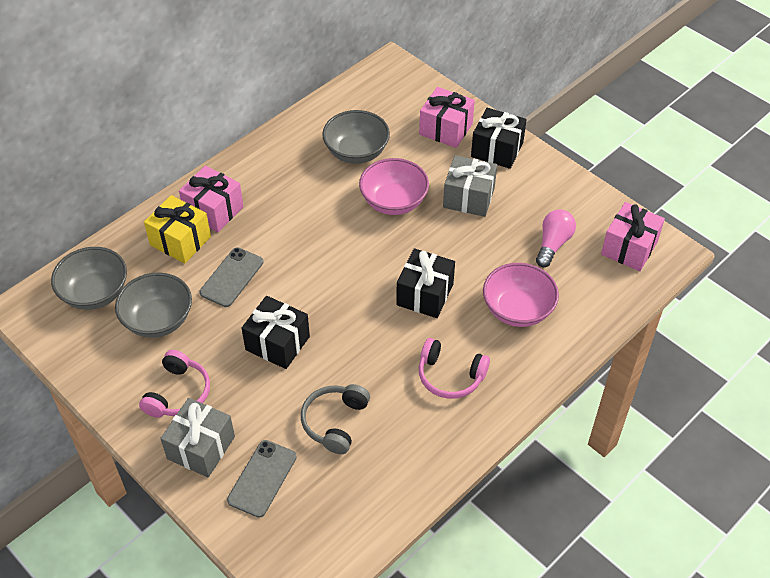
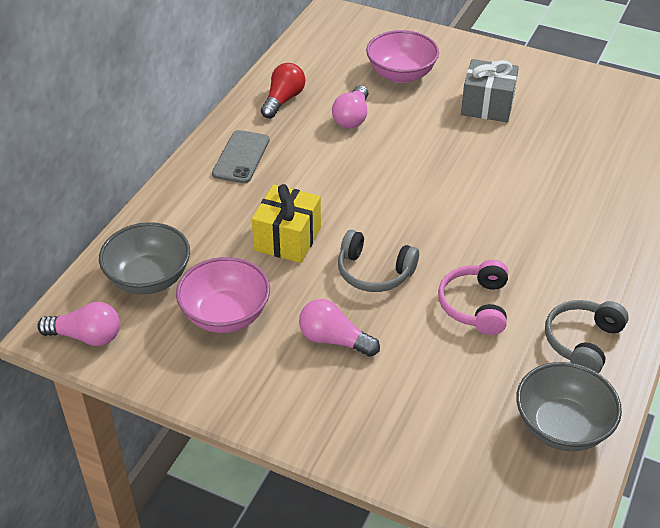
black gift: [242,296,310,369] [396,248,455,318] [471,108,527,169] = 3 -> none = 0
grey bowl: [51,247,127,310] [115,273,192,338] [322,110,390,164] = 3 -> [99,222,190,294] [516,362,622,451] = 2
grey gift: [160,398,235,478] [443,155,497,217] = 2 -> [461,59,519,122] = 1
grey headphones: [301,384,370,454] = 1 -> [338,230,419,292] [545,300,629,373] = 2
grey phone: [199,247,263,307] [227,440,297,518] = 2 -> [212,130,270,183] = 1
pink gift: [179,165,244,232] [419,87,475,148] [601,202,665,271] = 3 -> none = 0
pink headphones: [139,350,210,418] [419,338,490,399] = 2 -> [438,260,508,335] = 1
pink light bulb: [536,210,576,267] = 1 -> [37,302,120,346] [299,299,380,357] [332,85,368,129] = 3
red light bulb: none = 0 -> [261,63,305,119] = 1

